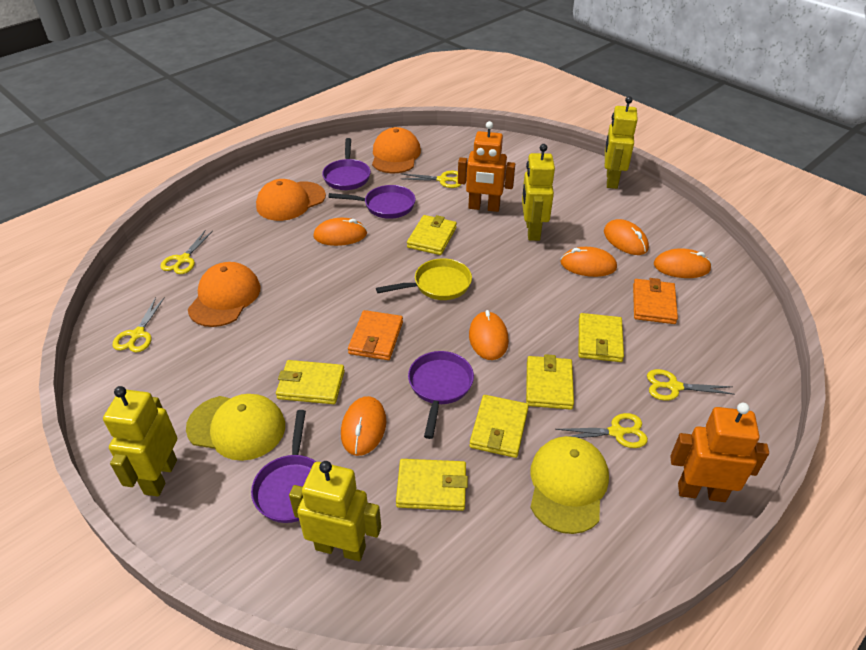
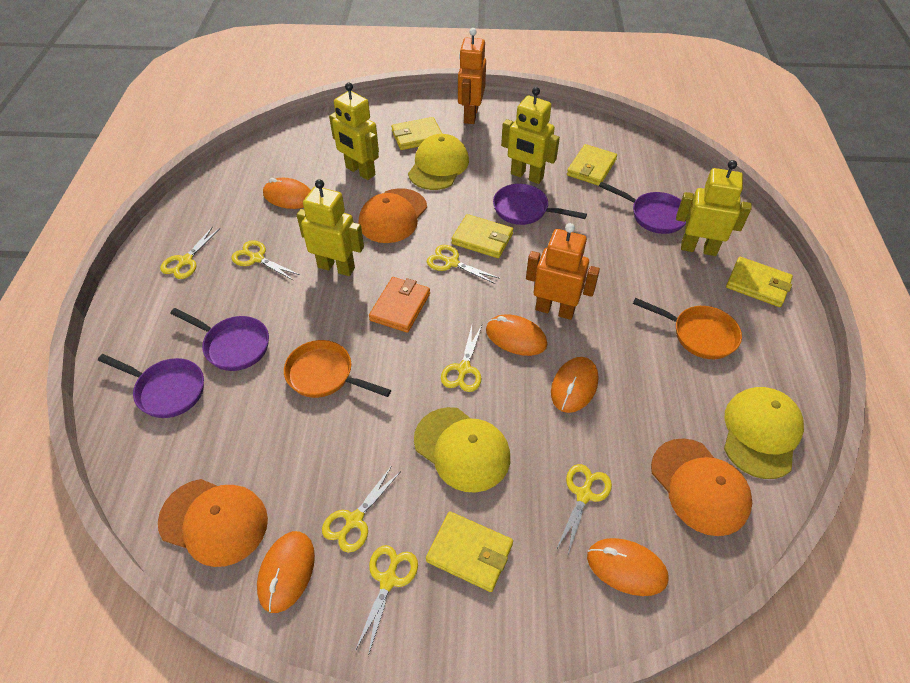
orange mouse: [313,218,367,246] [341,396,386,456] [469,310,509,360] [560,247,617,277] [604,219,649,255] [654,248,712,278] = 6 -> [257,531,315,613] [263,178,311,209] [486,314,547,356] [551,357,598,413] [587,538,668,596] = 5
orange pan: none = 0 -> [284,340,391,398] [633,298,742,359] = 2
orange wallet: [348,310,403,360] [633,278,678,324] = 2 -> [369,277,430,333] = 1
yellow cap: [186,394,285,461] [530,436,609,534] = 2 -> [408,134,469,190] [414,407,510,493] [724,387,804,479] = 3
yellow pan: [376,258,472,300] = 1 -> none = 0
yellow scissors: [113,297,165,353] [160,230,213,274] [402,171,461,188] [555,413,648,448] [647,369,735,401] = 5 -> [160,226,220,279] [231,240,300,281] [322,467,401,553] [355,545,418,656] [427,245,500,284] [441,325,482,392] [556,464,612,555] = 7
yellow wallet: [276,360,345,404] [396,459,468,511] [407,215,457,255] [470,395,529,458] [526,354,574,410] [578,313,624,362] = 6 -> [391,117,442,150] [426,511,513,592] [451,214,513,258] [567,144,617,186] [726,257,793,307] = 5

